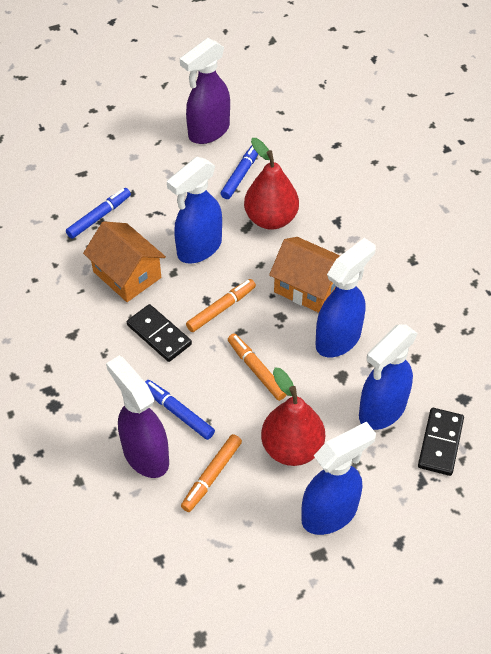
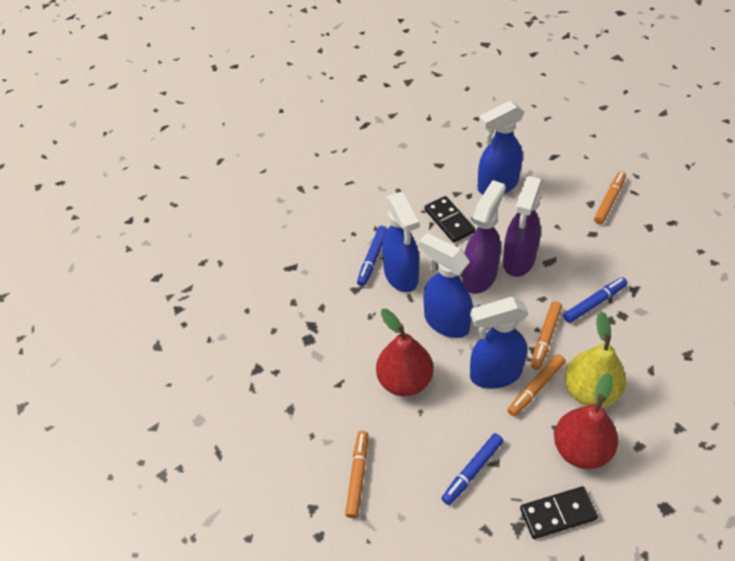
orange house: [83,221,166,302] [269,237,340,313] = 2 -> none = 0
orange marker: [181,434,242,512] [186,279,256,332] [228,333,286,401] = 3 -> [345,431,368,518] [507,354,566,416] [531,301,562,370] [594,171,626,224] = 4
yellow pear: none = 0 -> [565,311,626,407] = 1

